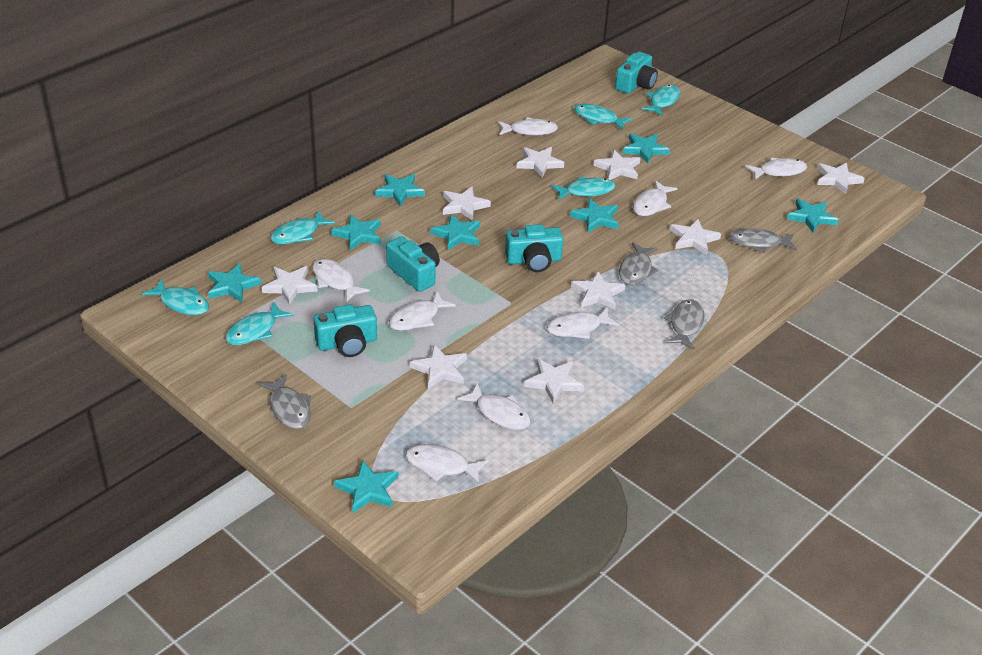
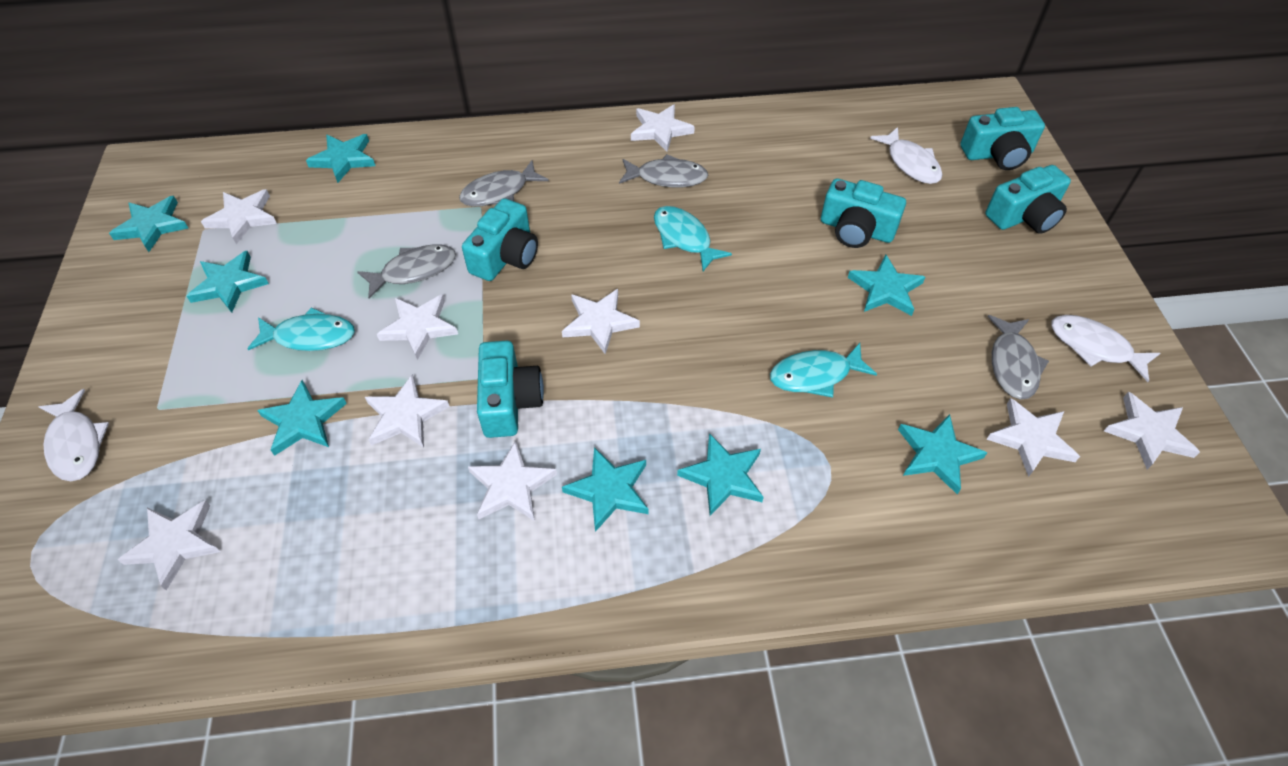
turquoise camera: [313,304,377,357] [386,236,440,292] [505,224,563,272] [615,52,658,94] = 4 -> [462,198,538,281] [477,341,544,438] [821,178,906,248] [960,107,1045,170] [985,165,1071,234] = 5
turquoise fish: [142,279,209,315] [225,302,294,345] [270,211,335,244] [551,177,615,200] [574,104,632,130] [642,85,680,116] = 6 -> [247,307,355,351] [654,206,732,271] [770,343,877,397] = 3
white fish: [312,259,370,302] [389,291,456,331] [406,444,489,484] [457,383,530,430] [498,117,558,136] [546,307,619,339] [633,180,678,216] [745,157,807,180] = 8 -> [39,389,109,481] [870,127,942,184] [1051,315,1160,382] = 3

